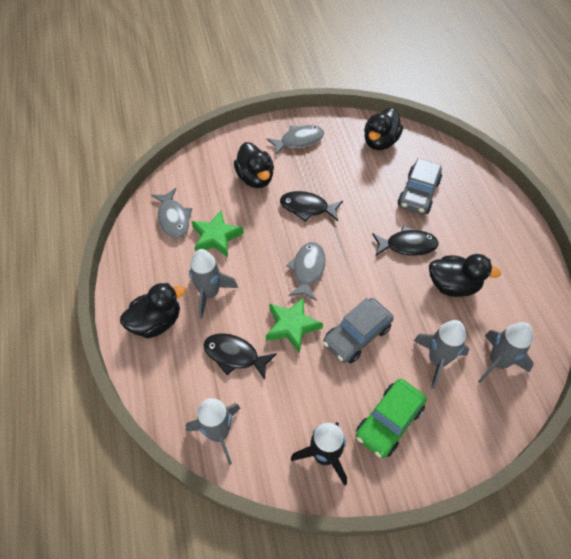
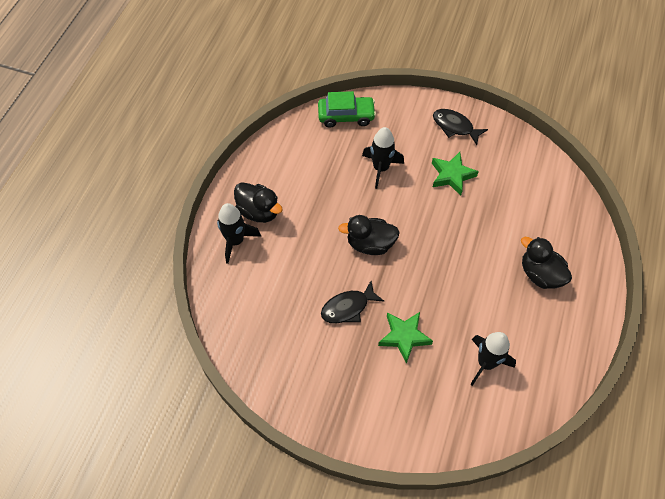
black duck: [120,283,186,338] [234,142,274,188] [364,108,403,150] [429,254,501,297] = 4 -> [234,182,283,223] [338,215,400,255] [521,237,572,289] = 3
black fish: [203,333,277,380] [280,191,343,222] [372,226,439,256] = 3 -> [321,281,384,323] [433,109,488,145] = 2
black rocket: [291,422,347,486] = 1 -> [217,203,261,264] [362,127,404,189] [470,332,516,386] = 3
grey car: [323,298,394,363] [398,158,442,214] = 2 -> none = 0
grey fish: [151,188,192,238] [267,125,324,155] [286,242,326,301] = 3 -> none = 0
grey rocket: [186,398,241,465] [189,249,238,319] [413,320,469,389] [478,322,534,383] = 4 -> none = 0

